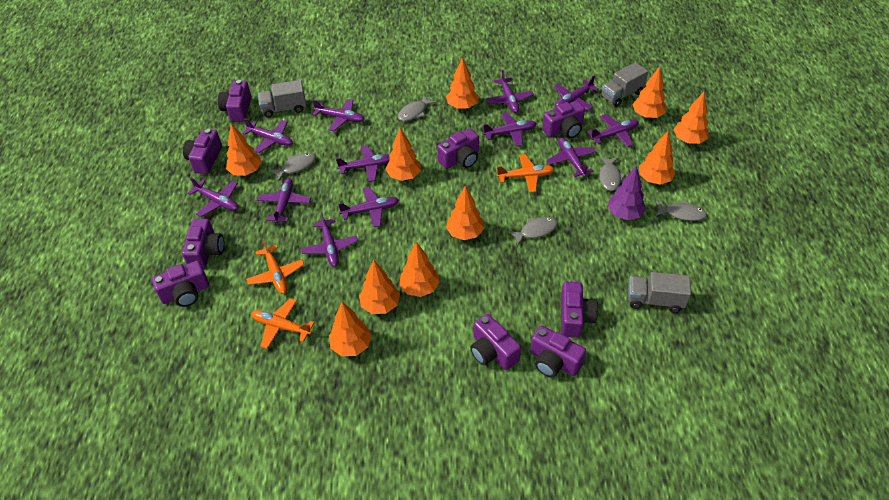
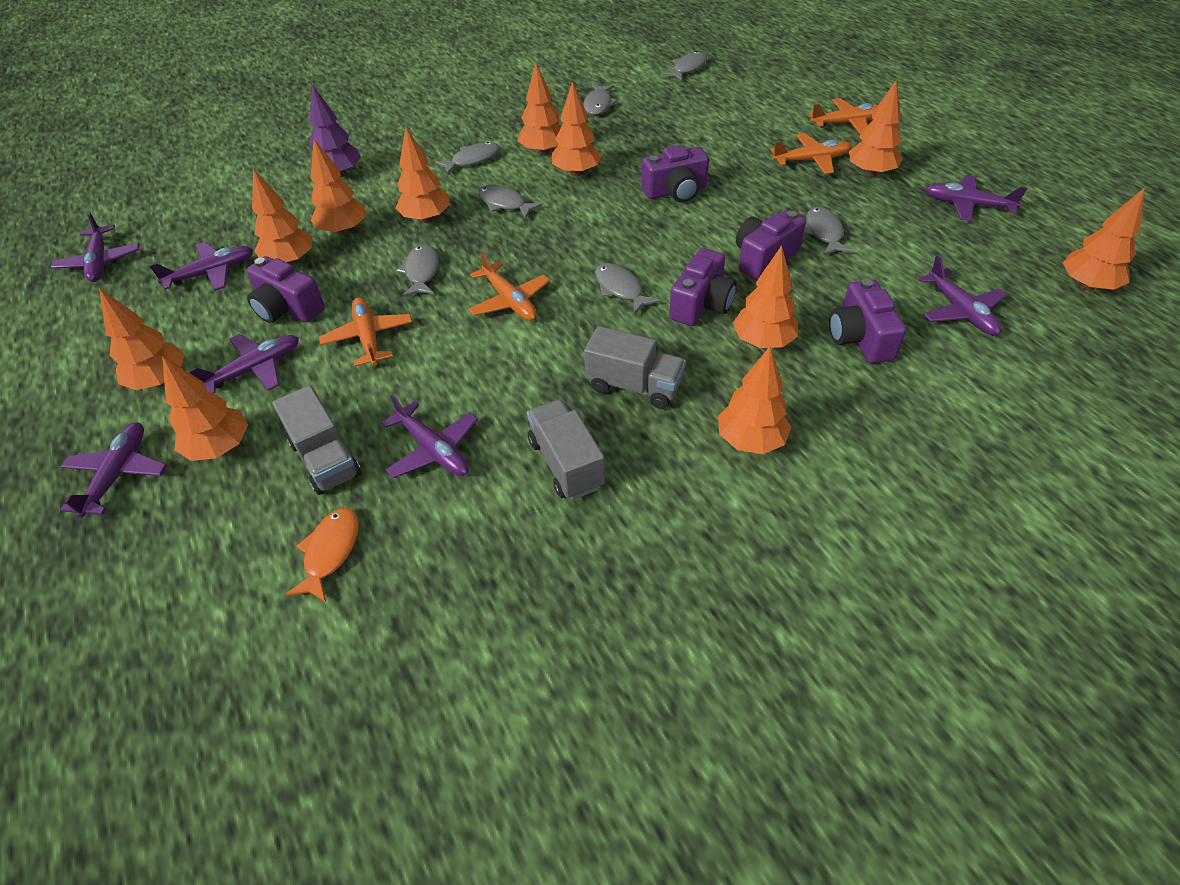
grey fish: [270,153,316,181] [398,95,436,121] [508,217,558,245] [599,156,625,191] [655,200,707,221] = 5 -> [396,244,439,296] [435,142,500,174] [477,185,543,219] [584,84,618,115] [595,263,660,314] [662,51,707,80] [804,207,853,255] = 7
orange fish: none = 0 -> [285,508,359,602] = 1
orange plane: [246,239,304,294] [251,298,315,349] [497,154,555,193] = 3 -> [319,297,412,366] [468,251,550,321] [771,133,852,174] [808,98,878,135] = 4
orange tree: [226,124,262,176] [329,302,372,356] [359,260,400,314] [386,128,421,181] [399,242,440,297] [446,58,479,109] [446,186,484,240] [632,66,666,118] [639,131,675,185] [673,92,709,144] = 10 -> [99,288,185,390] [162,356,248,461] [252,169,312,265] [310,139,366,235] [396,127,450,223] [518,63,561,155] [551,81,602,176] [718,346,791,454] [733,245,798,348] [849,80,902,177] [1063,187,1145,291] = 11
purple camera: [152,261,209,307] [182,219,224,269] [183,129,222,174] [218,80,251,122] [437,128,479,169] [470,314,521,370] [530,326,586,377] [542,101,585,138] [561,282,598,338] = 9 -> [247,256,325,323] [642,145,709,203] [669,248,737,326] [736,210,806,280] [829,279,907,363] = 5
purple plane: [188,178,239,217] [242,118,293,153] [257,178,311,224] [301,212,358,267] [312,99,365,131] [336,145,390,182] [338,187,399,227] [483,112,537,146] [486,70,534,113] [546,137,596,177] [554,75,599,110] [587,114,639,147] = 12 -> [51,212,140,282] [60,422,167,518] [149,242,253,291] [189,334,299,394] [382,394,478,478] [918,256,1007,335] [925,175,1027,221] = 7

